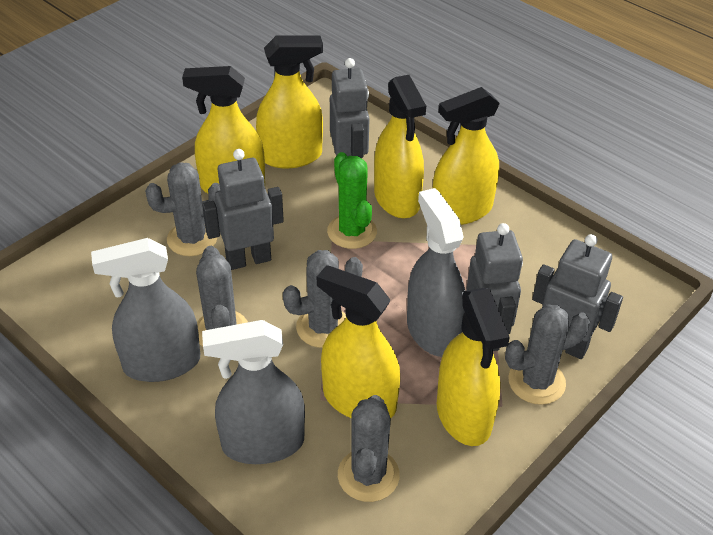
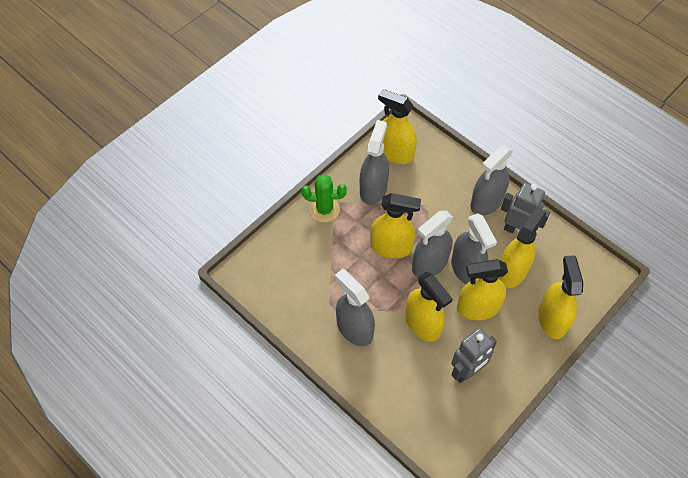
grey cactus: [145,162,221,256] [196,246,248,347] [283,250,363,348] [338,395,400,502] [505,304,590,405] = 5 -> none = 0
grey robot: [202,149,284,270] [330,58,370,158] [466,223,523,351] [532,234,623,359] = 4 -> [451,328,497,383] [501,183,550,233] = 2
grey spray bottle: [91,238,200,382] [202,320,305,464] [407,188,465,357] = 3 -> [335,269,375,346] [360,120,389,205] [412,211,453,277] [451,213,497,284] [470,145,514,216] = 5

